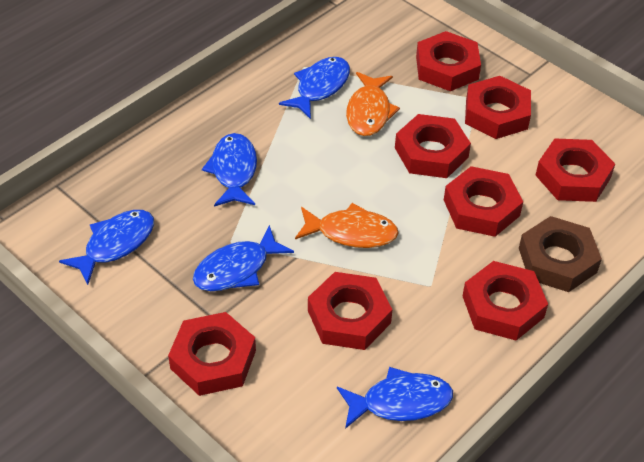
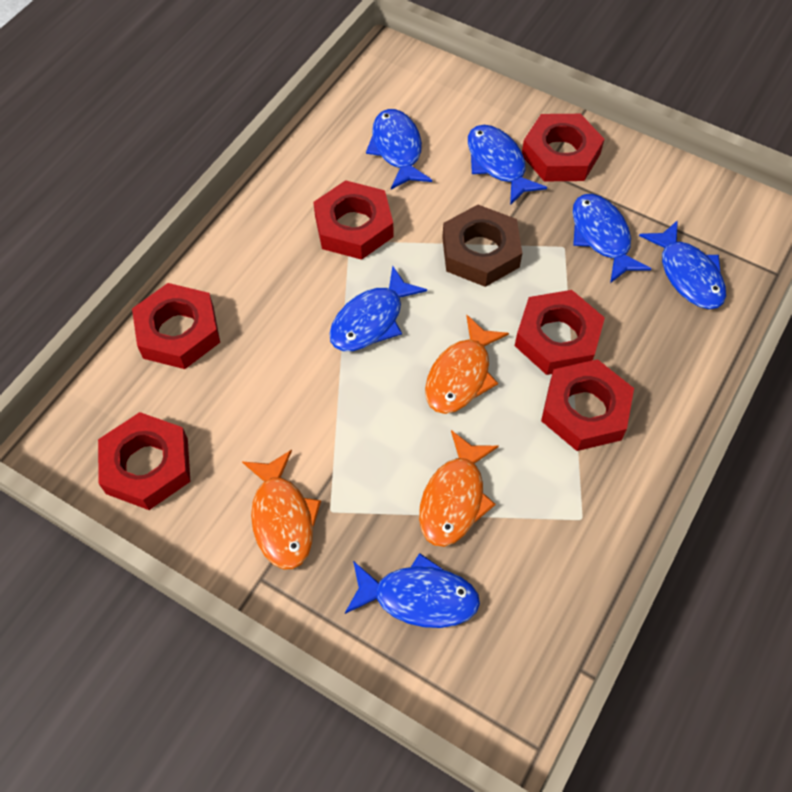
blue fish: [59,210,154,285] [193,225,294,291] [202,133,257,207] [279,57,350,119] [337,367,453,429] = 5 -> [329,266,427,351] [345,553,480,628] [366,109,432,189] [468,125,547,205] [573,194,651,283] [639,220,726,309] = 6
orange fish: [295,203,399,248] [346,72,400,136] = 2 -> [242,450,321,569] [419,430,499,547] [425,315,509,414] = 3
red nut: [168,312,256,396] [308,272,392,350] [395,114,471,178] [416,31,481,91] [444,166,523,237] [463,261,548,341] [465,76,531,139] [535,138,615,202] = 8 -> [98,412,190,510] [132,283,220,369] [313,180,393,260] [515,290,605,375] [522,114,604,181] [541,359,634,451] = 6

